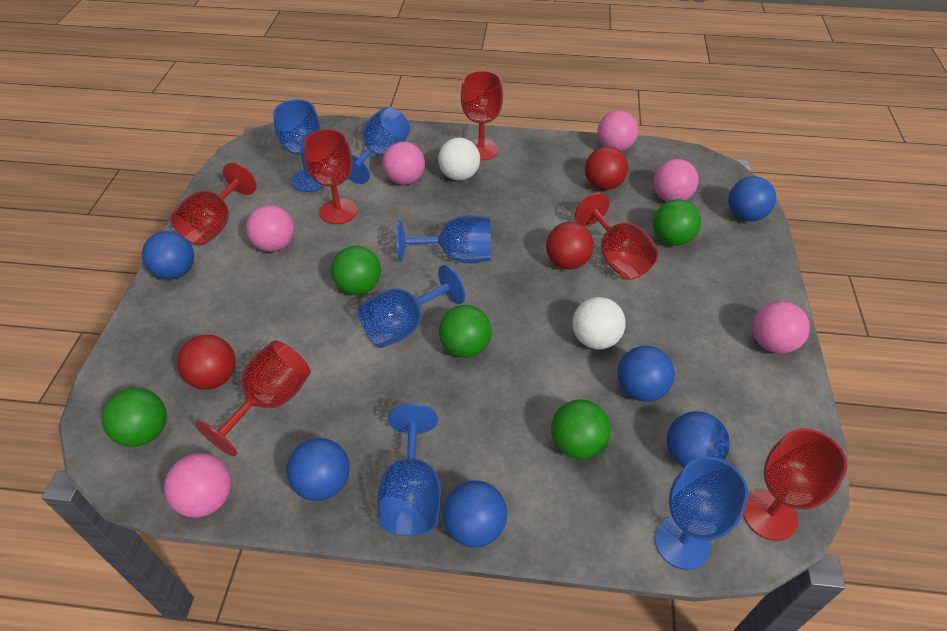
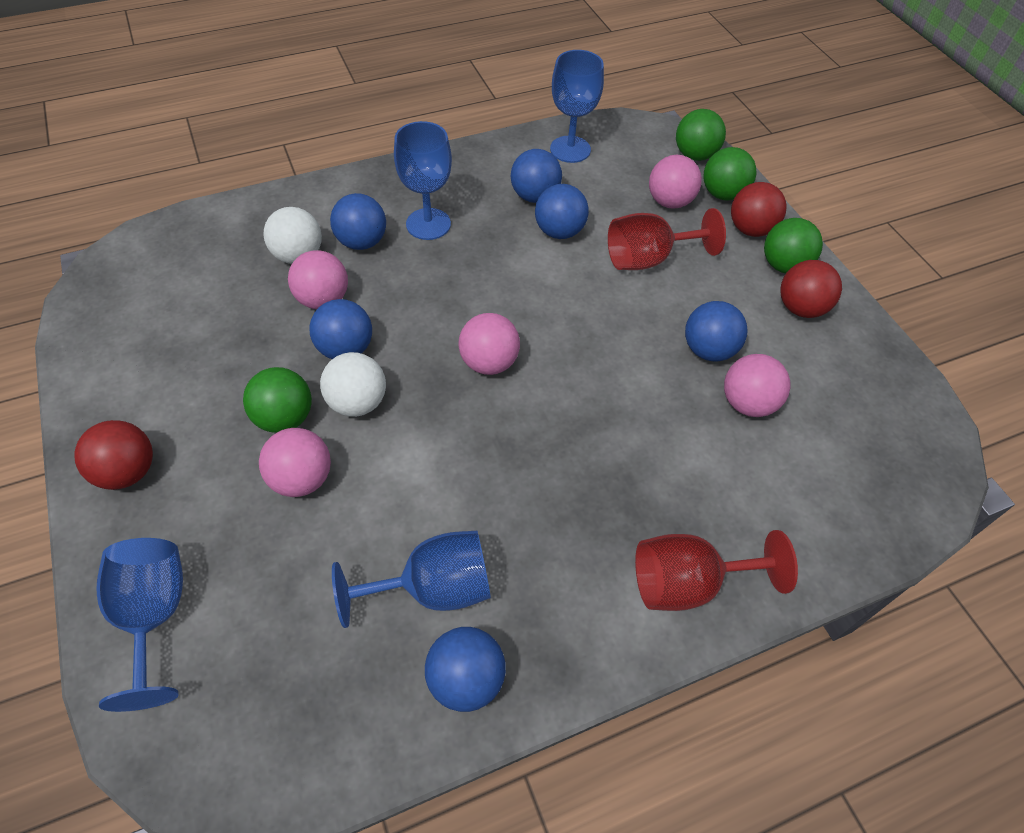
blue goblet: [273,100,324,192] [348,107,410,184] [358,265,465,348] [377,404,441,536] [396,215,491,263] [655,457,748,570] = 6 -> [96,538,183,712] [332,531,491,628] [394,121,452,240] [550,50,604,163] = 4
green ball: [102,388,167,447] [331,246,381,295] [439,305,492,358] [551,399,611,459] [653,199,701,246] = 5 -> [243,367,312,433] [676,109,726,161] [704,147,756,201] [764,218,823,273] = 4
pink ball: [164,453,231,518] [246,205,294,252] [382,142,425,185] [597,110,638,152] [653,159,699,202] [752,301,810,354] = 6 -> [259,428,331,497] [288,250,348,309] [458,313,520,375] [649,155,702,209] [724,354,791,417] = 5
red goblet: [171,163,257,245] [195,340,311,456] [303,129,357,224] [461,71,503,160] [575,193,658,280] [743,428,847,541] = 6 -> [608,208,726,270] [635,530,798,611] = 2

